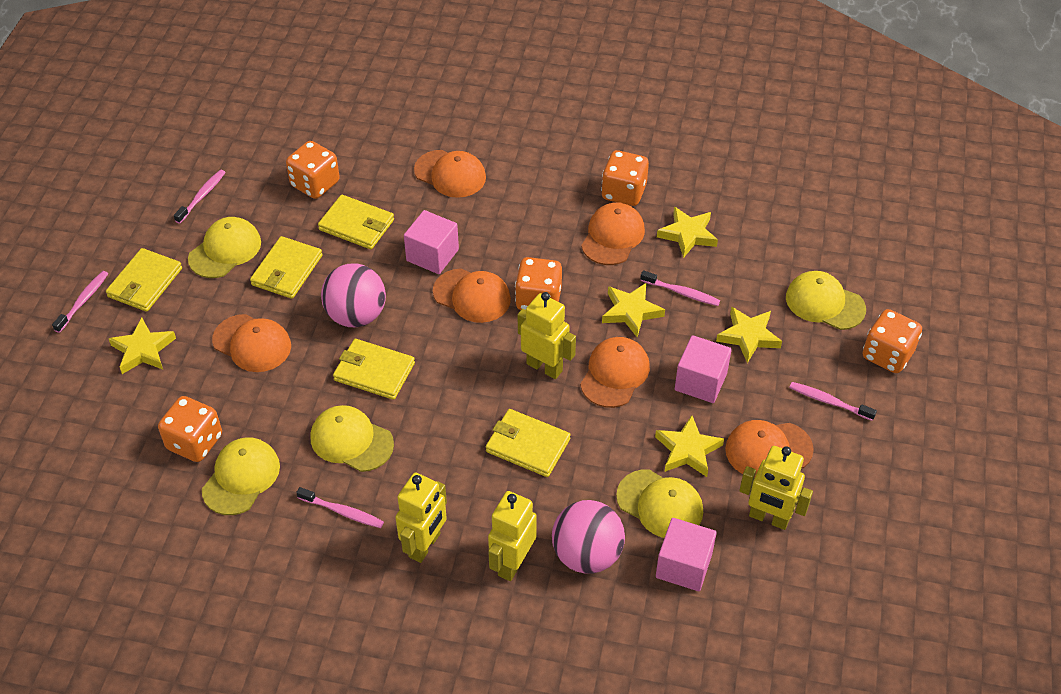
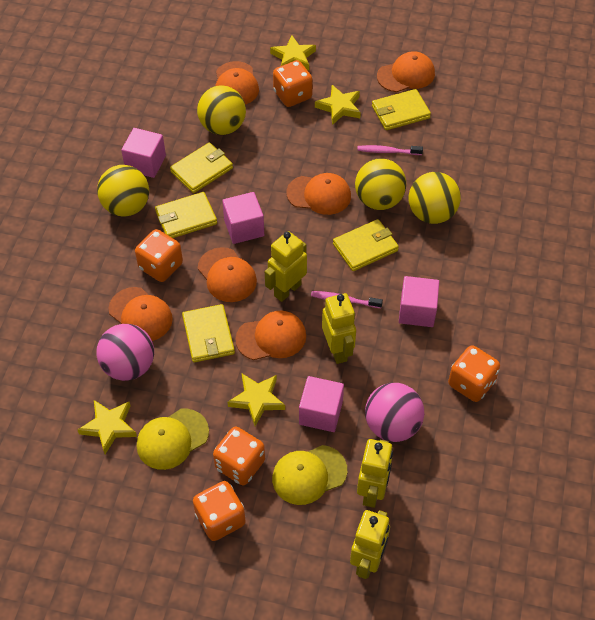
pink cube: [404,210,459,274] [656,518,717,591] [675,335,732,403] = 3 -> [121,128,166,178] [222,192,264,244] [299,376,344,432] [399,276,439,327] = 4
pink toothbrush: [52,271,108,333] [174,170,226,224] [296,487,384,528] [640,270,720,306] [789,382,877,421] = 5 -> [311,291,383,308] [357,145,423,155] = 2
yellow ball: none = 0 -> [97,165,149,217] [197,85,246,135] [355,158,406,210] [409,172,461,224] = 4
yellow cap: [188,217,261,278] [202,437,280,515] [310,405,394,472] [616,469,703,538] [786,271,866,330] = 5 -> [137,409,209,470] [272,445,347,505] = 2
yellow star: [109,318,176,374] [602,283,665,337] [655,415,724,477] [657,207,718,258] [716,307,782,363] = 5 -> [78,400,137,454] [227,374,285,426] [270,36,316,70] [315,85,361,125] = 4

